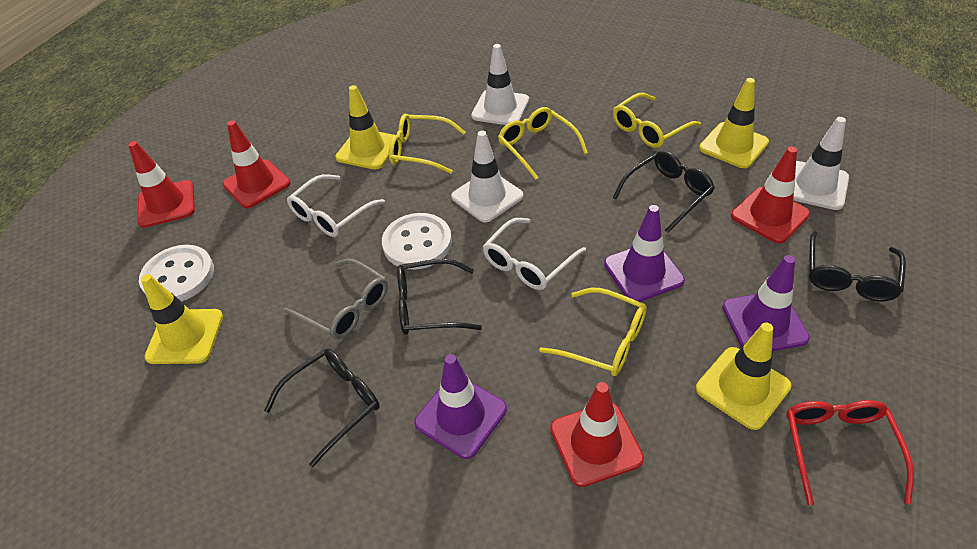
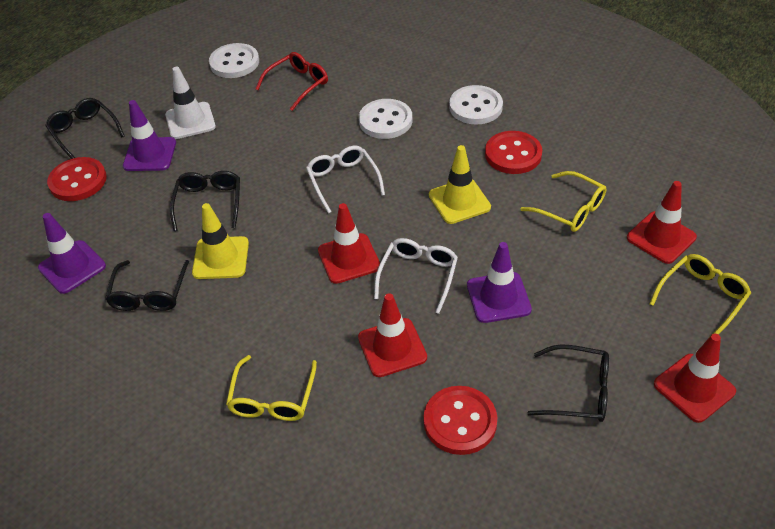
grey glasses: [284,258,388,340] = 1 -> none = 0
red button: none = 0 -> [47,157,107,201] [424,386,497,455] [485,131,542,174] = 3
white button: [139,245,214,301] [382,213,452,270] = 2 -> [209,43,259,78] [359,99,412,139] [449,85,503,125] = 3
white traffic cone: [451,131,523,222] [471,44,529,125] [793,117,849,210] = 3 -> [165,67,216,139] = 1
yellow glasses: [389,113,466,174] [498,107,588,180] [539,288,647,376] [613,93,701,148] = 4 -> [226,355,317,421] [520,171,606,232] [649,254,751,335] = 3
yellow traffic cone: [141,274,223,364] [335,85,394,170] [696,323,791,430] [699,78,769,168] = 4 -> [192,203,249,279] [429,145,491,224] = 2

